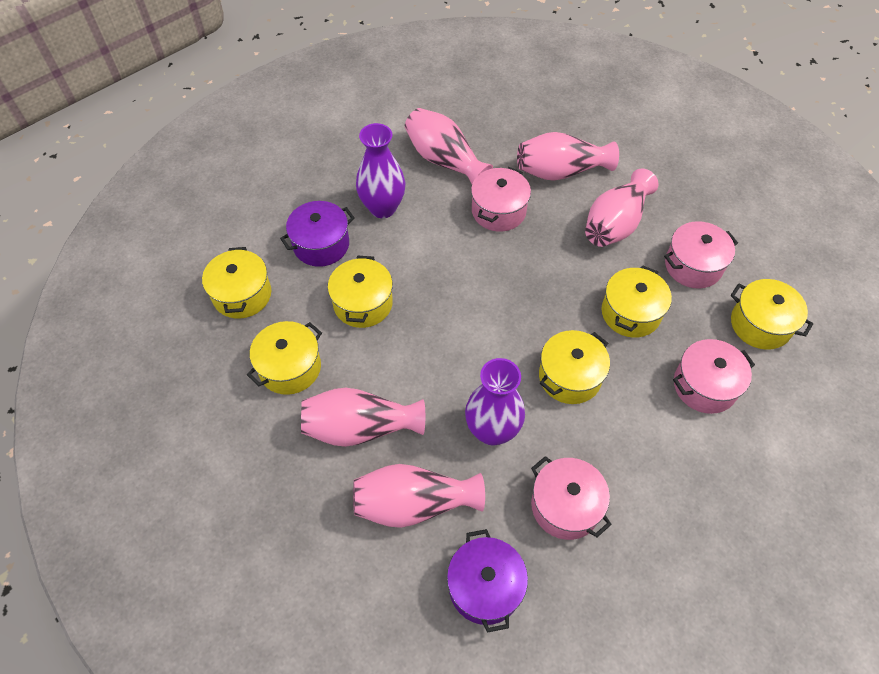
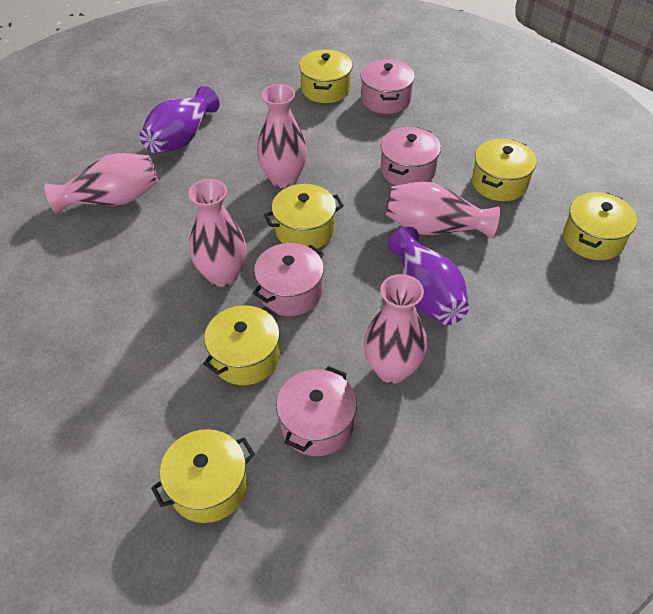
purple pot: [280,201,355,267] [447,529,528,633] = 2 -> none = 0

